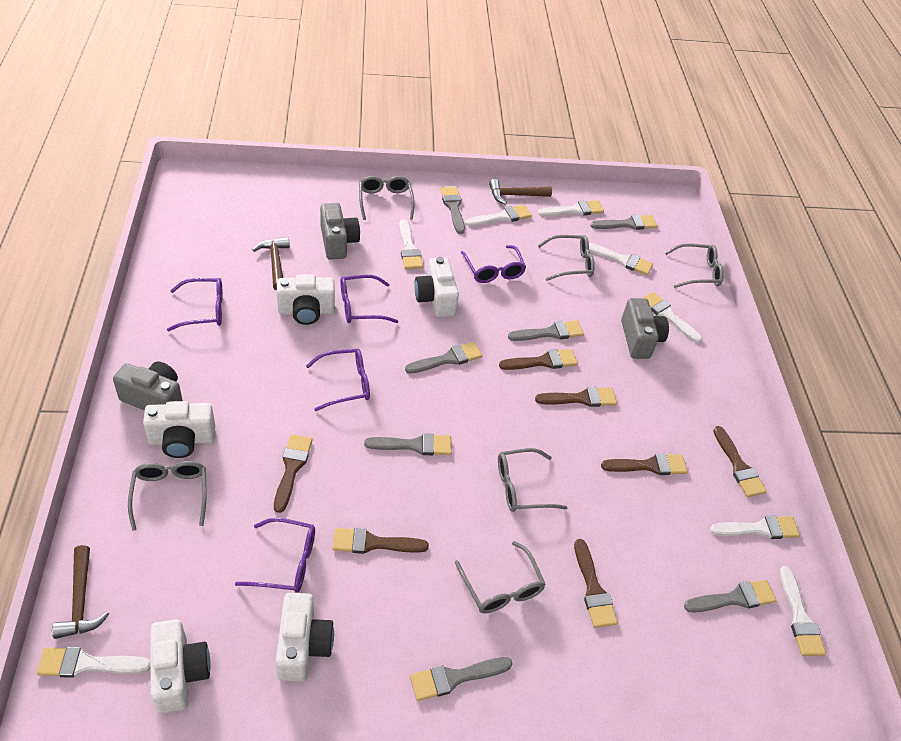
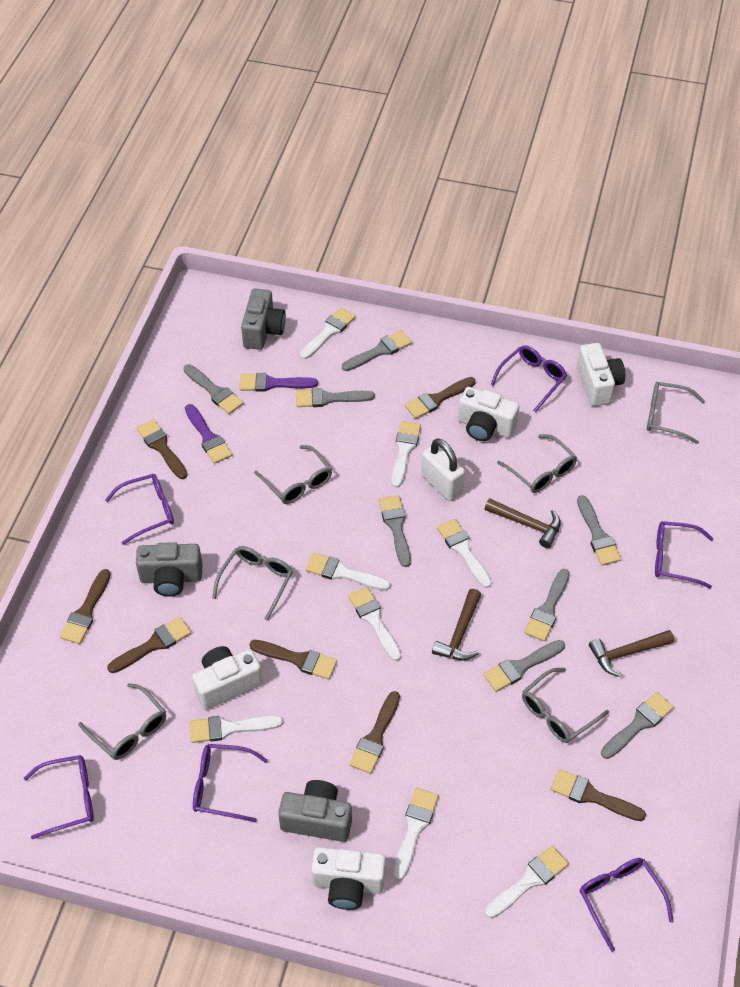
grey brush: [364,433,452,456] [405,342,483,374] [410,657,513,701] [440,187,465,234] [508,320,584,341] [590,215,657,230] [684,580,777,613] = 7 -> [183,364,244,414] [296,388,375,407] [342,330,412,371] [379,495,411,567] [483,640,565,692] [524,569,570,641] [577,495,622,565] [601,692,674,759] = 8
purple brush: none = 0 -> [185,404,232,464] [239,373,318,391] = 2
purple glasses: [167,278,223,331] [235,518,315,593] [306,349,370,411] [340,275,398,323] [461,245,526,283] = 5 -> [24,755,94,840] [105,474,174,545] [193,744,268,822] [491,345,567,412] [580,858,673,952] [655,521,713,589] = 6
white camera: [143,401,215,458] [150,619,211,713] [276,593,334,682] [277,274,335,325] [415,257,459,317] = 5 -> [192,646,263,710] [311,847,386,910] [458,387,519,441] [577,343,625,406] = 4
white padlock: none = 0 -> [421,439,465,501] = 1

